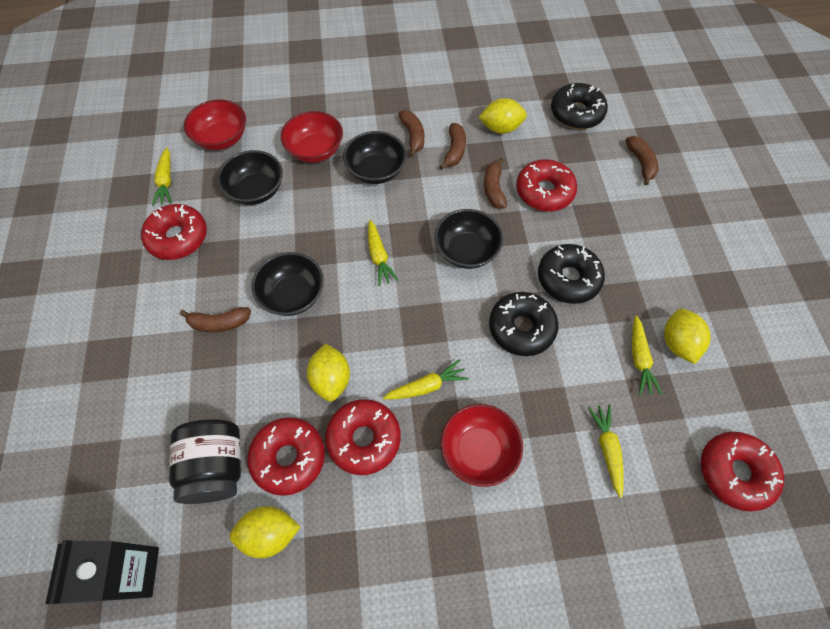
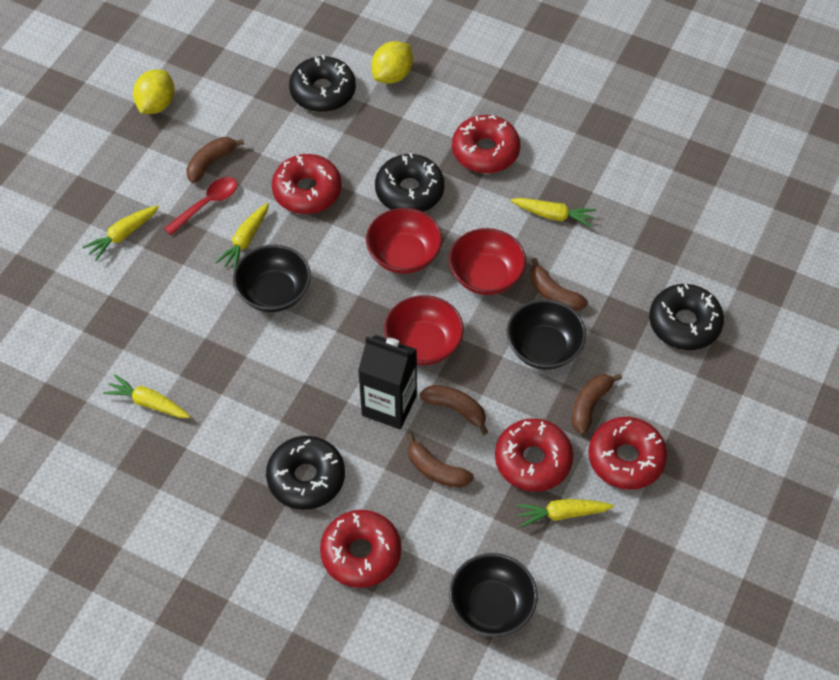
black bowl: [217,150,283,205] [252,252,324,316] [343,131,407,184] [435,209,503,269] = 4 -> [233,245,311,312] [449,553,538,637] [507,299,586,369] = 3
black donut: [489,292,558,356] [538,244,605,304] [551,83,608,129] = 3 -> [266,436,345,510] [289,55,356,112] [375,153,445,212] [649,284,724,350] = 4
black jar: [169,419,241,504] = 1 -> none = 0
red spoon: none = 0 -> [164,177,237,235] = 1
yellow lemon: [229,506,300,558] [307,343,350,402] [479,98,527,134] [664,309,711,364] = 4 -> [133,70,175,114] [371,41,413,84] = 2

